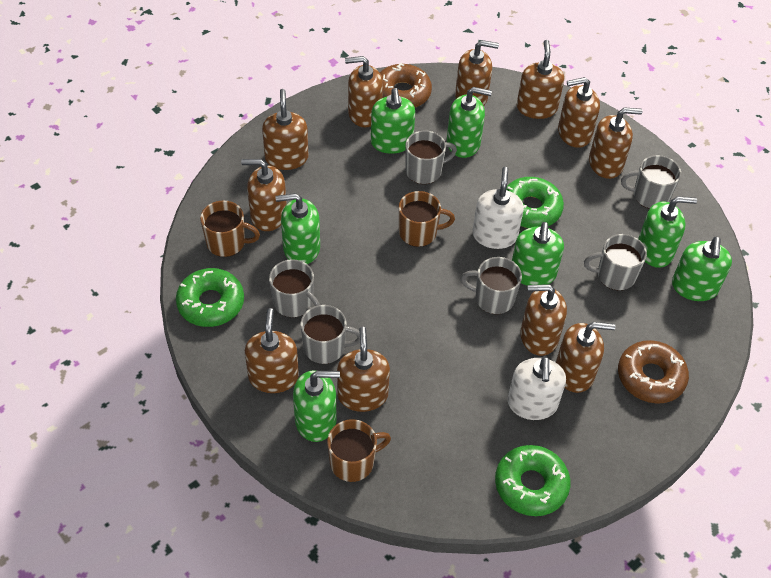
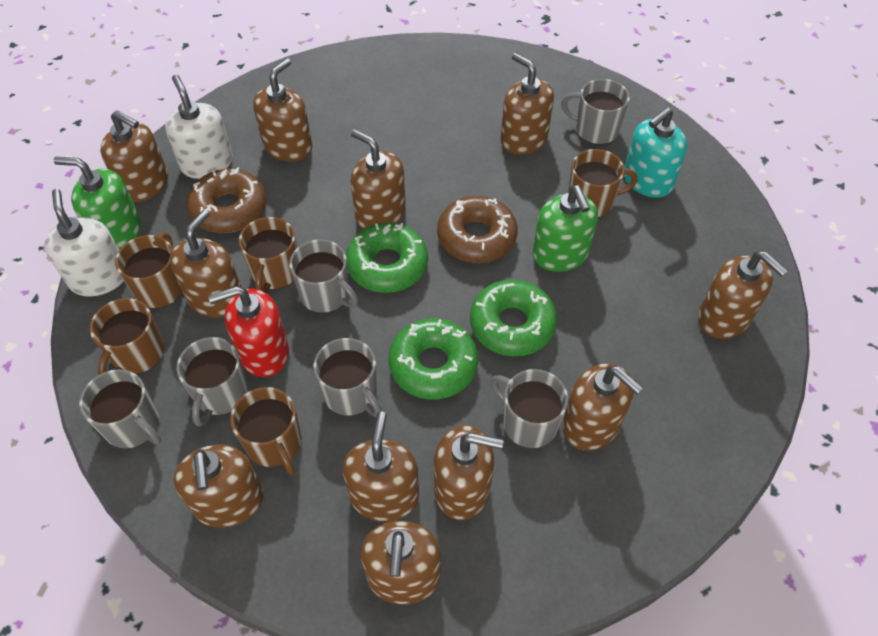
brown mug: [200,201,260,257] [327,419,391,482] [399,191,455,247] = 3 -> [90,298,165,375] [115,232,182,308] [230,387,301,475] [239,217,297,293] [568,149,638,217] = 5
green soap dispenser: [275,193,320,264] [293,370,340,442] [371,88,415,154] [447,87,492,158] [512,222,564,286] [638,196,697,268] [672,237,732,301] = 7 -> [54,157,141,250] [533,185,598,272] = 2
red soap dispenser: none = 0 -> [208,286,289,377] = 1
turquoise soap dispenser: none = 0 -> [624,107,687,198] = 1

